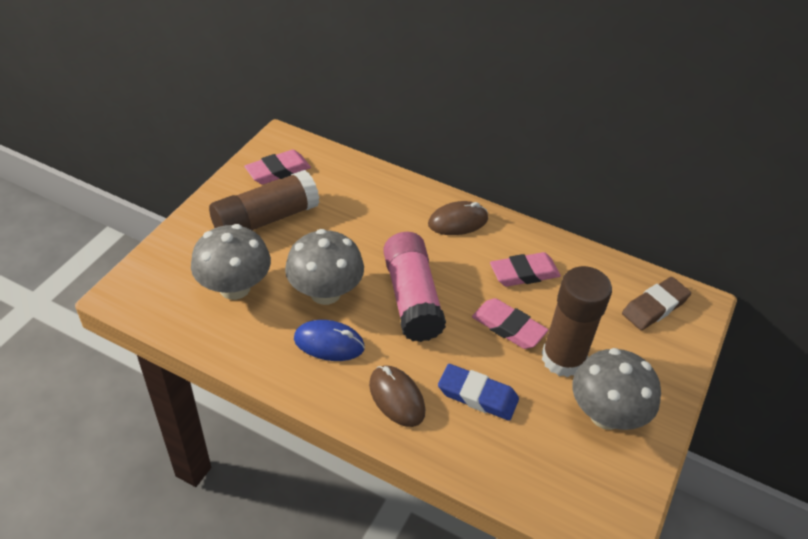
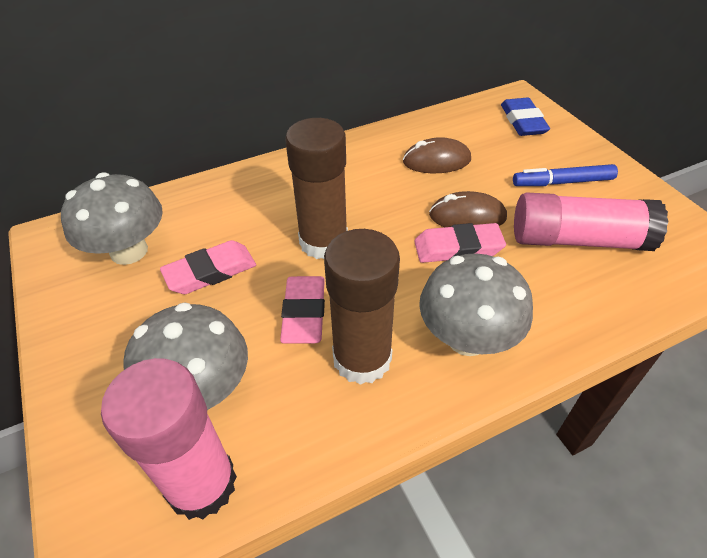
blue marker: none = 0 -> [513,164,618,186] = 1
blue mouse: [294,320,365,361] = 1 -> none = 0
brown eraser: [622,277,691,330] = 1 -> none = 0
pink glue stick: [383,232,446,342] = 1 -> [101,358,237,520] [514,192,669,251] = 2

